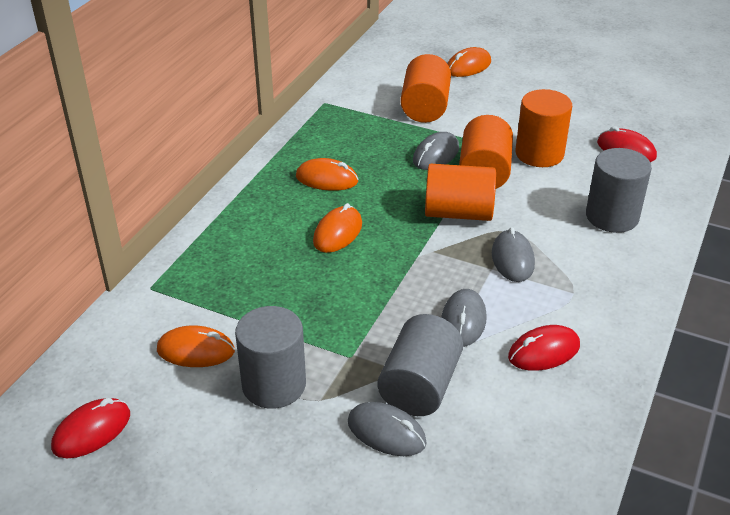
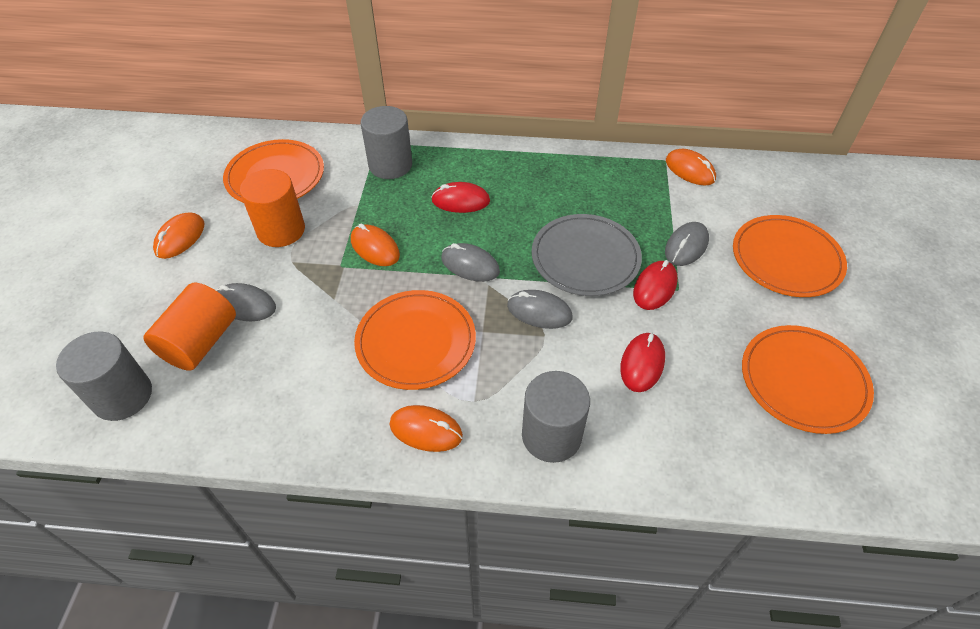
grey plate: none = 0 -> [532,214,642,296] = 1
orange cylinder: [401,54,451,123] [425,164,496,221] [459,115,513,189] [516,89,572,167] = 4 -> [143,283,236,371] [240,169,305,247] = 2
orange plate: none = 0 -> [223,139,324,203] [354,290,476,390] [733,215,847,297] [742,325,874,434] = 4

